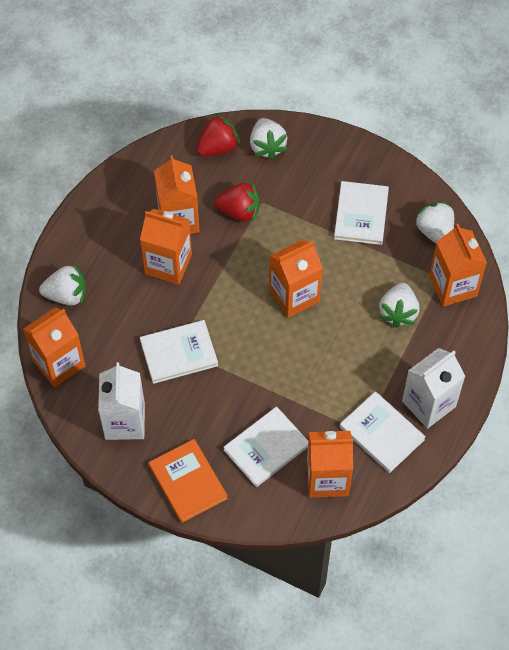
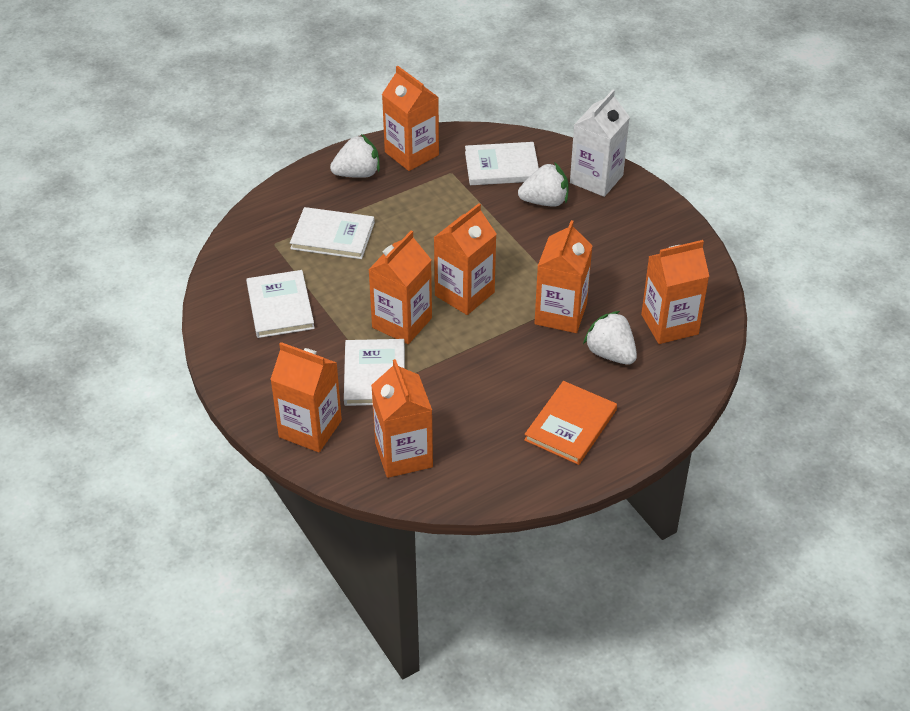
orange carton: [23,307,85,388] [140,209,192,285] [154,155,200,234] [269,239,323,318] [307,431,353,498] [429,224,487,307] = 6 -> [270,342,342,452] [368,231,432,344] [371,359,433,478] [382,66,439,171] [433,203,496,315] [535,220,593,333] [641,240,709,344] = 7
red strawberry: [196,114,240,157] [214,183,259,222] = 2 -> none = 0
white carton: [98,363,145,440] [402,348,465,429] = 2 -> [570,90,630,197] = 1
white strawberry: [39,264,86,305] [250,118,288,160] [379,283,420,328] [414,202,454,243] = 4 -> [330,134,380,178] [518,162,568,207] [583,311,637,365] = 3

